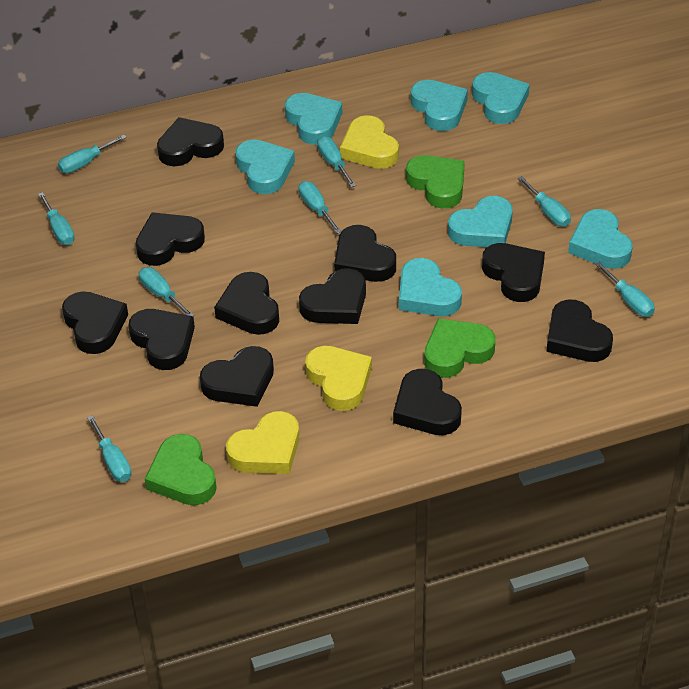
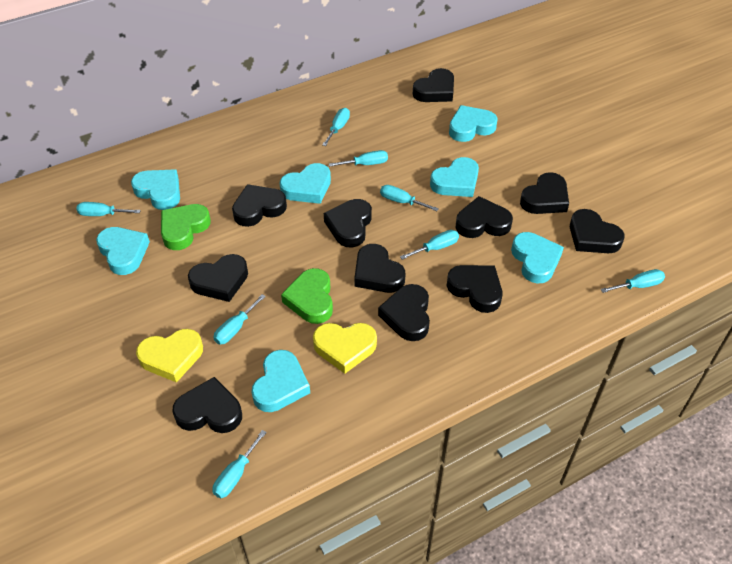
green heart: [145,434,217,505] [406,155,465,208] [424,319,495,378] = 3 -> [161,204,211,250] [281,268,333,324] = 2
yellow heart: [226,411,299,474] [305,346,372,411] [340,115,399,169] = 3 -> [136,329,203,383] [313,323,377,374] = 2

